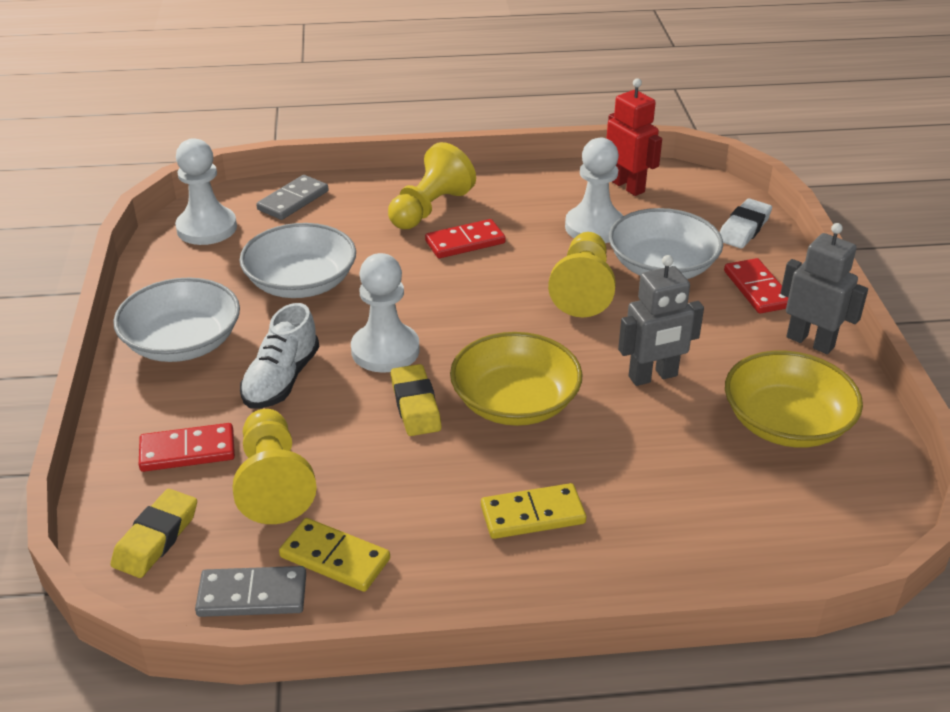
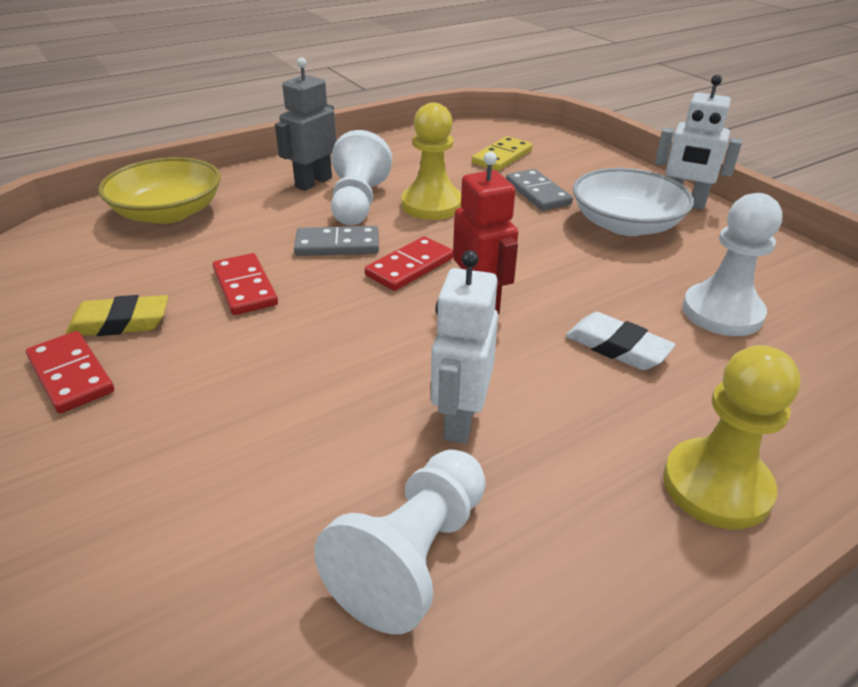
grey robot: [618,255,704,386] [781,223,868,354] = 2 -> [275,57,336,191] = 1
white bowl: [113,277,240,362] [240,223,356,298] [609,208,723,279] = 3 -> [573,168,694,236] = 1
white robot: none = 0 -> [431,250,498,444] [655,75,742,210] = 2
white shoe: [240,303,319,408] = 1 -> none = 0
yellow bowl: [450,332,582,426] [725,351,863,448] = 2 -> [98,157,221,224] = 1
yellow domino: [279,518,390,592] [481,483,586,539] = 2 -> [472,136,533,171] = 1
yellow eraser: [111,489,197,578] [391,364,442,436] = 2 -> [65,295,168,336] = 1
yellow pawn: [233,409,317,524] [388,142,476,229] [548,232,616,317] = 3 -> [401,102,461,220] [663,345,800,529] = 2

